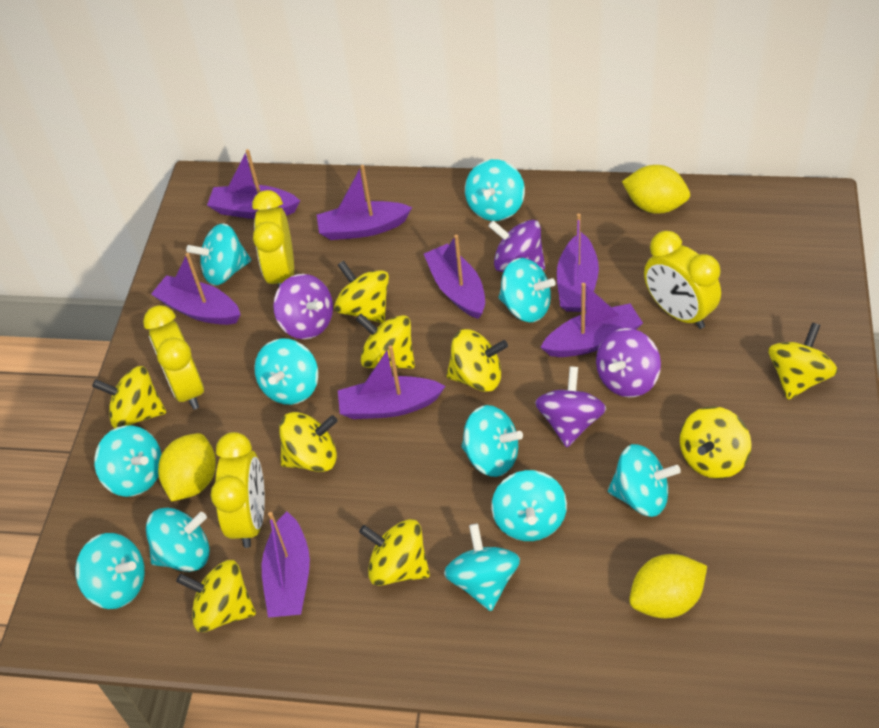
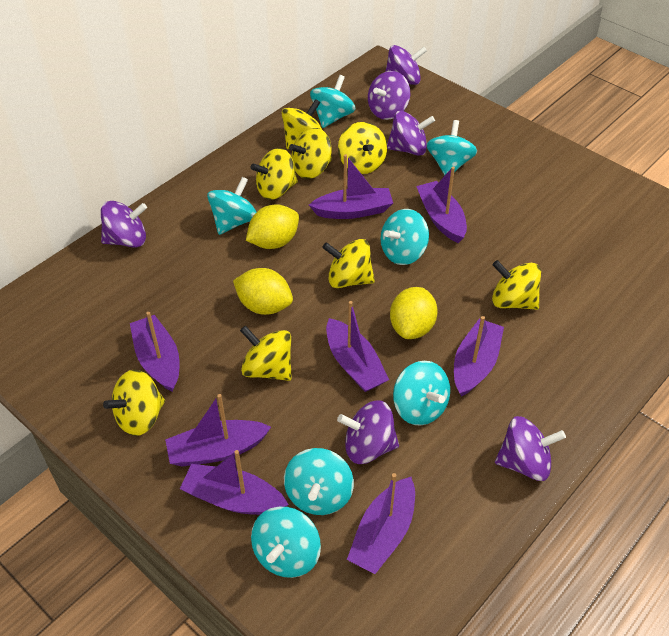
purple spinning top: [273,274,333,339] [488,220,545,272] [535,366,606,447] [596,328,661,397] = 4 -> [101,201,147,247] [337,400,399,464] [368,71,410,120] [385,45,427,85] [387,111,435,156] [495,416,566,481] = 6
turquoise spinning top: [75,533,145,609] [94,425,162,497] [146,508,210,572] [186,223,251,285] [254,338,318,405] [444,523,520,611] [461,405,523,477] [465,159,525,221] [492,470,567,541] [499,258,556,322] [608,444,681,517] = 11 -> [207,177,256,235] [251,507,321,578] [284,448,354,515] [310,75,356,128] [381,209,429,265] [393,361,450,426] [426,120,477,175] = 7
yellow clock: [143,305,204,410] [211,432,265,548] [252,190,294,288] [644,231,721,329] = 4 -> none = 0
yellow spinning top: [92,366,166,429] [176,560,256,632] [279,412,337,472] [334,260,389,323] [356,314,415,369] [359,519,430,586] [447,329,508,392] [680,406,751,479] [768,322,838,400] = 9 -> [103,369,165,436] [240,326,292,381] [250,148,298,200] [282,99,322,149] [289,128,332,179] [322,239,375,288] [338,122,387,174] [492,260,541,310] = 8

